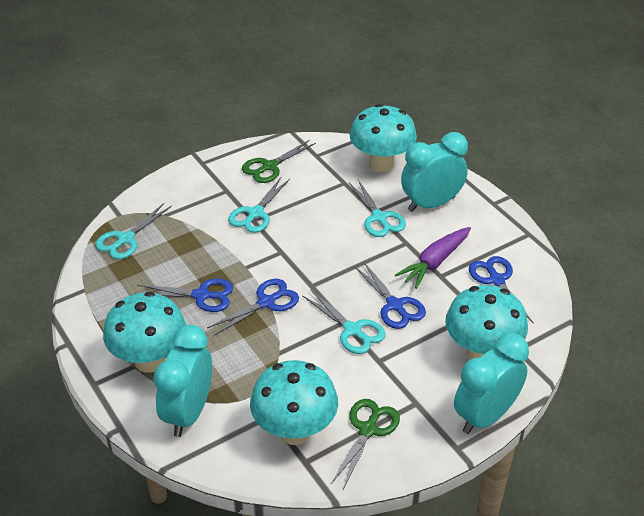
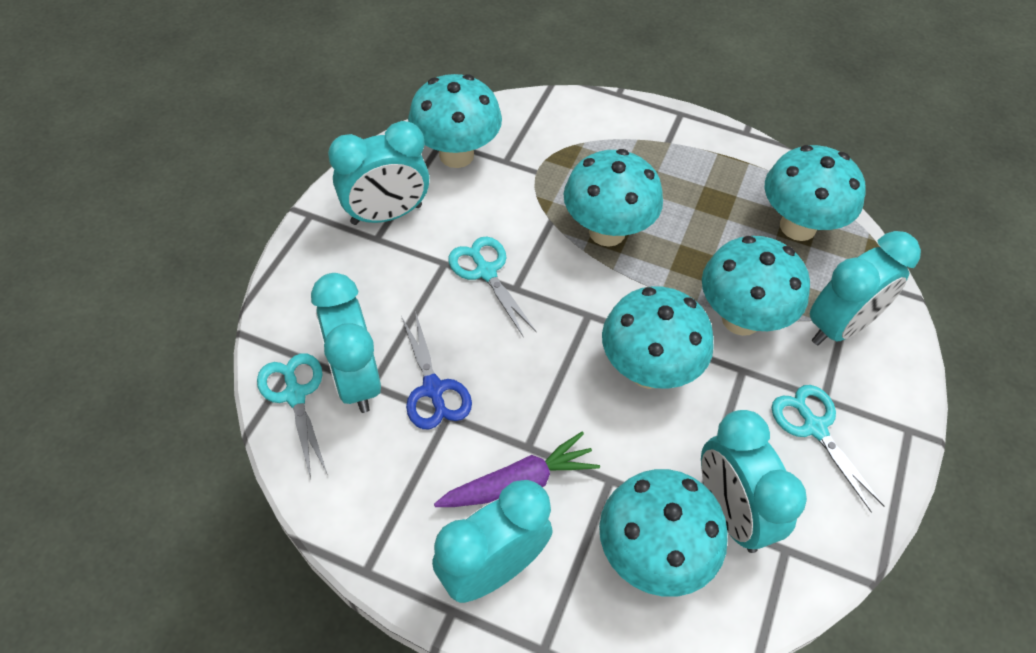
blue scissors: [135,279,233,312] [207,279,299,336] [354,262,426,329] [469,256,534,324] = 4 -> [401,311,472,429] = 1
green scissors: [242,140,316,183] [331,399,400,489] = 2 -> none = 0
turquoise clock: [154,325,212,437] [401,132,468,212] [454,333,529,434] = 3 -> [311,273,381,413] [328,121,429,225] [432,480,553,603] [701,410,807,553] [810,231,921,345] = 5
turquoise mushroom: [103,292,186,373] [250,360,338,445] [350,104,417,172] [445,285,528,360] = 4 -> [408,74,502,168] [564,149,663,247] [599,469,728,597] [602,286,714,389] [702,236,810,336] [765,145,866,241] = 6
turquoise scissors: [95,203,172,259] [228,178,290,233] [302,289,386,354] [349,180,406,237] = 4 -> [257,353,328,479] [448,237,537,337] [772,385,884,513] = 3

